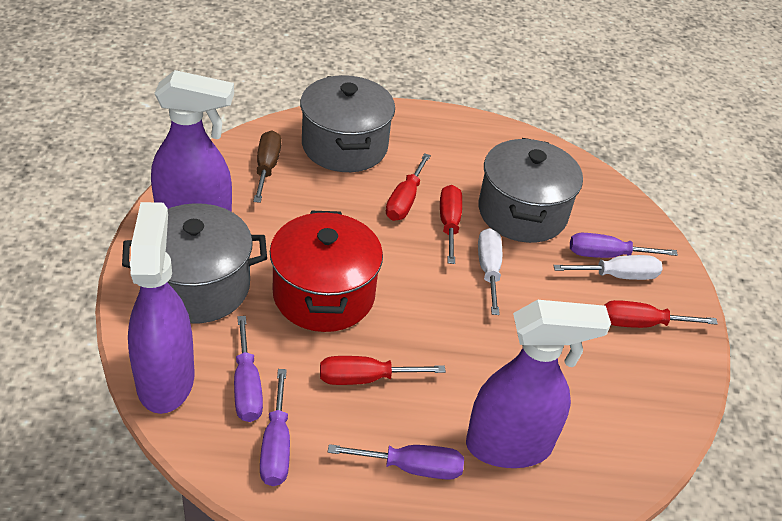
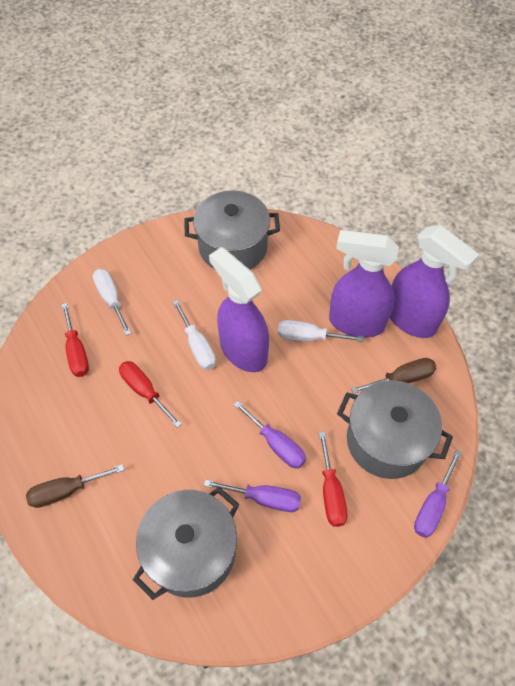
brown screwdriver: [253,130,281,203] = 1 -> [26,464,124,508] [351,358,436,394] = 2
purple screwdriver: [234,316,263,422] [260,369,290,486] [328,444,464,480] [570,233,678,258] = 4 -> [204,479,301,512] [233,400,306,469] [414,450,462,538] = 3
red pot: [270,211,383,332] = 1 -> none = 0
red screwdriver: [320,356,446,385] [386,153,431,221] [440,185,462,264] [604,300,718,328] = 4 -> [62,303,89,377] [119,361,182,428] [319,432,348,527] = 3
white screwdriver: [478,228,502,315] [553,255,663,280] = 2 -> [93,269,132,336] [173,300,216,370] [278,320,364,342] = 3

